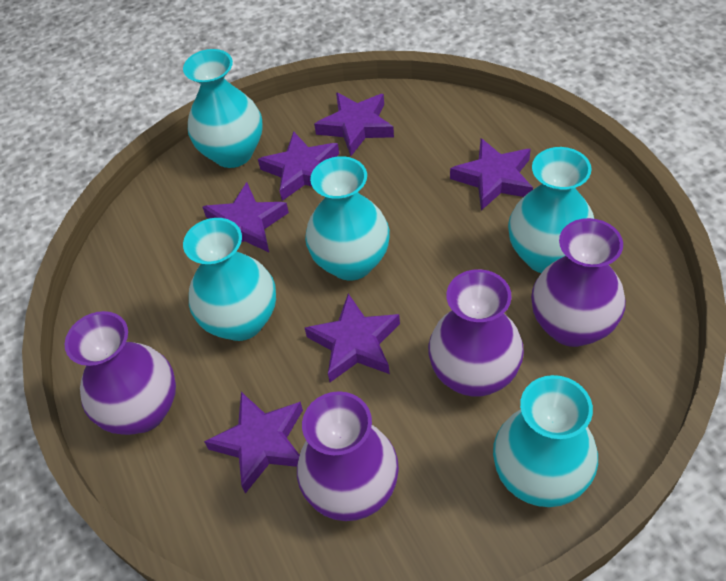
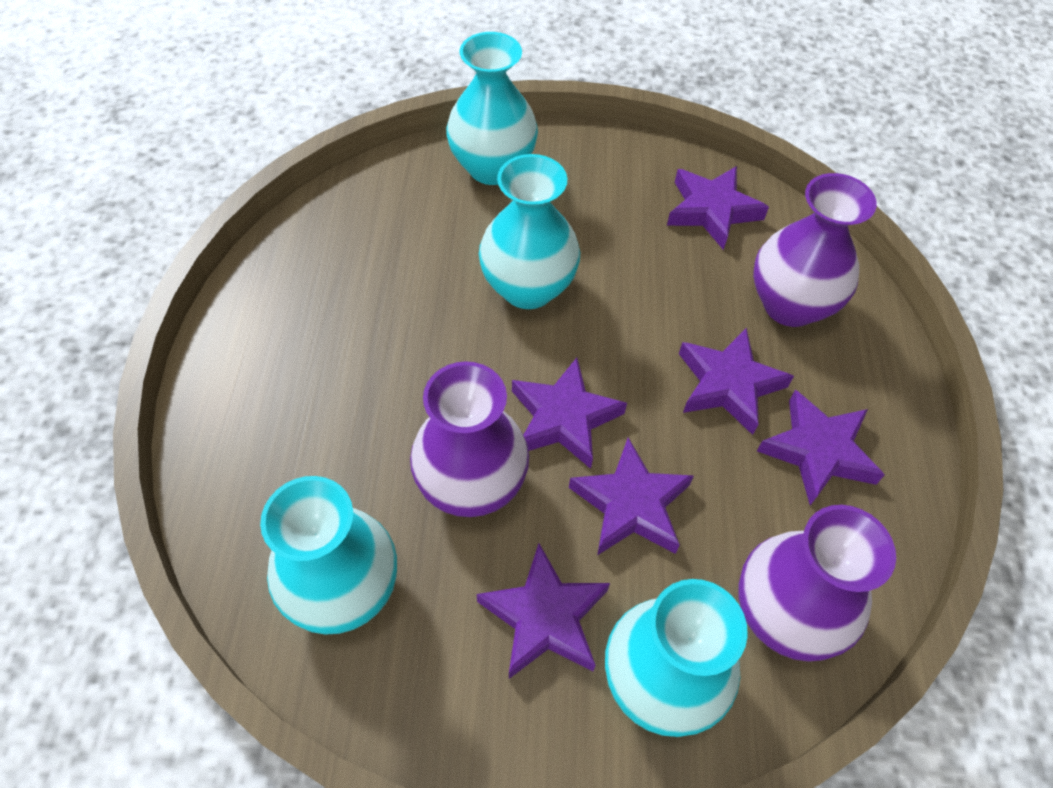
purple vase: [65,311,176,435] [297,391,399,521] [428,269,524,396] [531,218,626,347] = 4 -> [410,361,529,517] [738,505,896,662] [753,173,877,327] = 3
turquoise vase: [183,49,263,168] [183,218,276,341] [305,156,390,281] [493,375,598,507] [508,147,594,273] = 5 -> [260,476,397,635] [446,32,538,185] [479,154,580,309] [605,579,748,737] = 4

